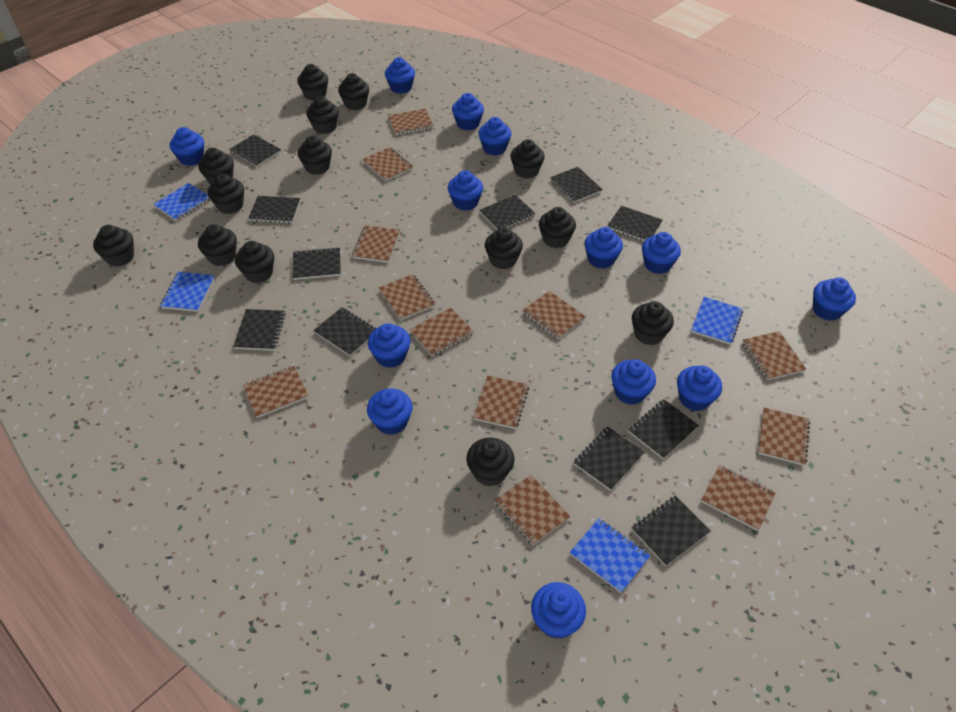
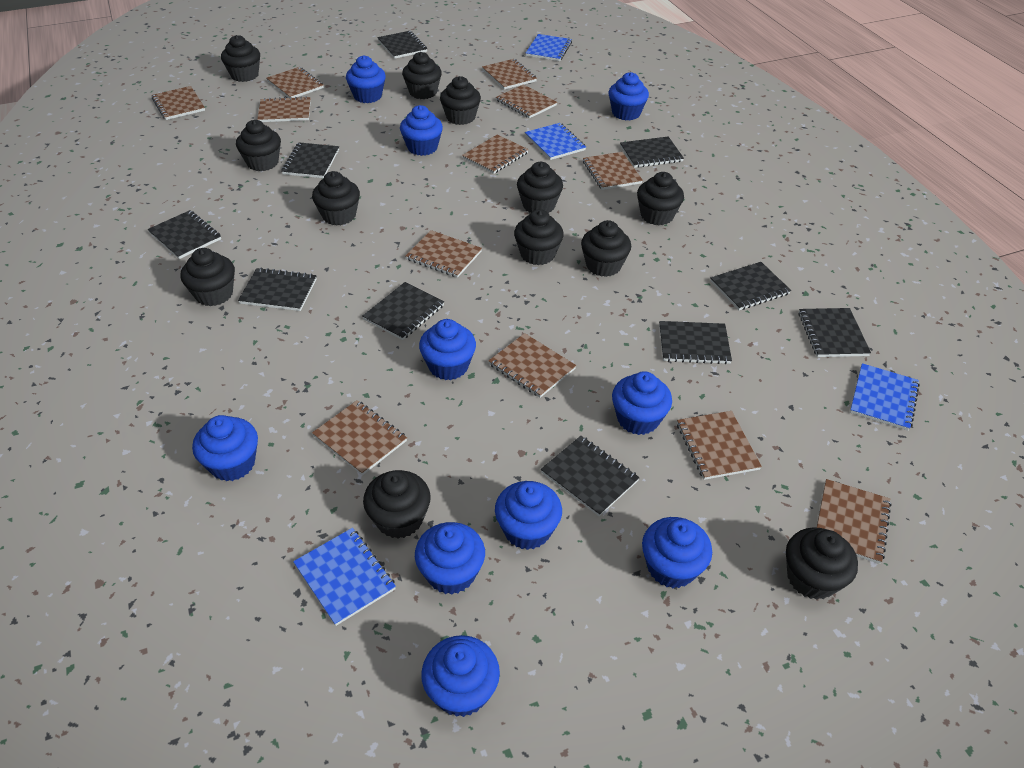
black cupcake: [93,225,134,266] [198,148,234,184] [198,224,237,266] [208,174,244,214] [235,241,274,283] [297,64,328,101] [298,136,332,175] [306,96,339,134] [338,73,369,110] [466,437,515,486] [485,227,523,269] [510,139,545,179] [539,207,576,248] [632,301,674,345] = 14 -> [180,248,235,306] [221,35,260,82] [236,120,281,171] [312,171,360,226] [363,470,431,539] [402,52,442,99] [440,76,481,125] [514,209,564,265] [517,162,563,213] [581,220,631,277] [637,172,684,225] [786,527,858,600] = 12
black notebook: [229,135,281,167] [233,309,286,351] [248,196,300,223] [292,247,341,280] [313,307,376,356] [479,195,536,230] [550,167,603,203] [574,427,645,491] [607,206,662,241] [629,399,699,459] [631,496,710,566] = 11 -> [147,210,221,259] [238,268,317,311] [281,142,339,178] [362,282,444,340] [377,31,427,59] [541,436,640,516] [620,136,684,168] [659,321,732,364] [710,262,791,310] [799,308,871,357] = 10
blue cupcake: [170,127,204,166] [367,389,413,435] [368,323,410,368] [385,57,415,94] [448,170,483,211] [452,93,484,131] [478,117,511,155] [531,582,586,639] [585,227,623,269] [611,359,656,405] [642,232,681,274] [677,366,722,411] [813,277,856,321] = 13 -> [192,415,258,481] [346,55,386,103] [400,105,443,156] [415,522,485,594] [419,319,476,380] [421,635,500,717] [495,481,562,550] [608,72,649,120] [612,371,672,435] [642,517,712,588] = 10

